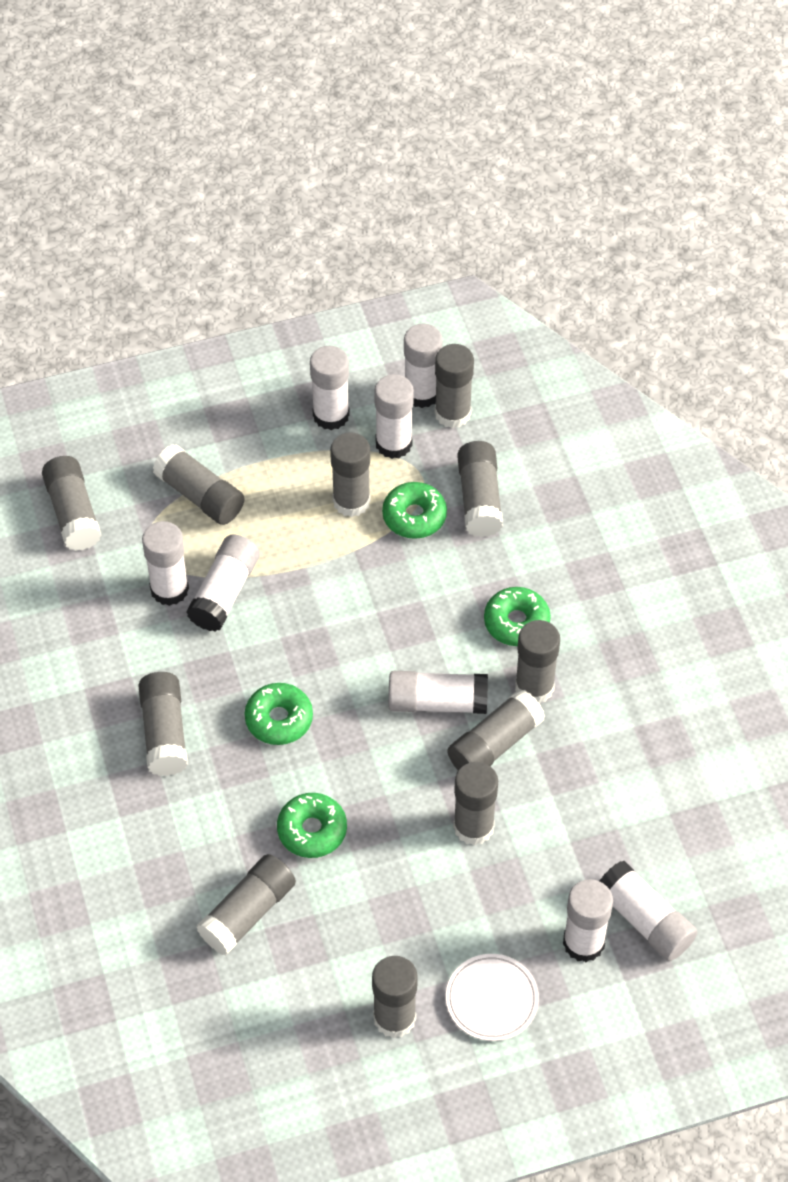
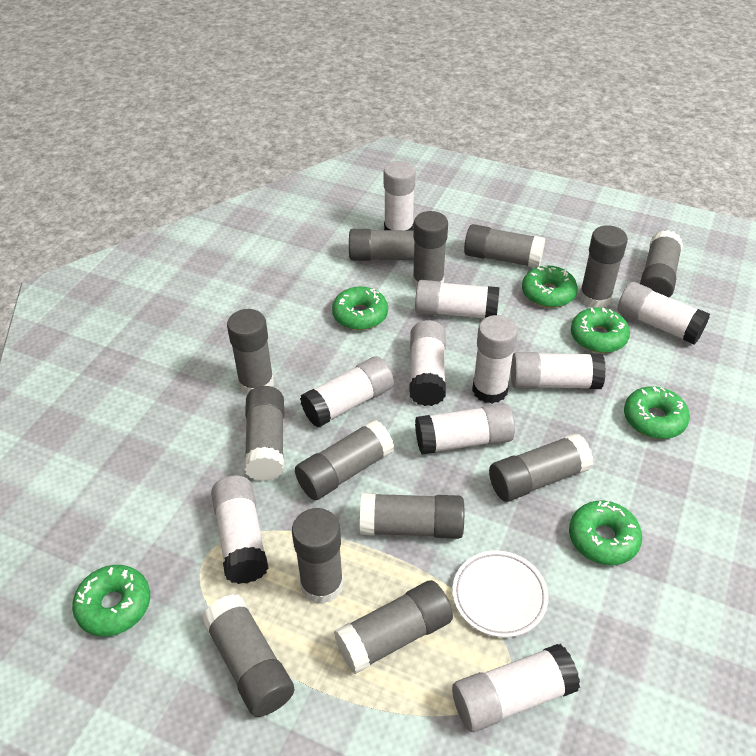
green donut: [245,683,313,745] [277,793,347,858] [382,482,447,539] [484,587,551,646] = 4 -> [72,565,150,637] [332,286,388,330] [522,266,578,308] [569,501,642,565] [571,308,630,353] [624,386,690,439] = 6
grey glue stick: [42,456,102,551] [138,672,188,776] [153,444,245,525] [196,854,296,955] [330,432,370,517] [372,956,418,1038] [434,344,474,429] [447,689,545,771] [453,762,498,846] [457,441,503,537] [515,620,560,704] = 11 -> [202,594,294,717] [227,309,274,395] [244,386,284,481] [292,508,344,604] [295,420,394,500] [334,580,453,674] [349,229,414,261] [360,493,464,539] [413,211,448,289] [464,224,545,268] [489,433,593,502] [579,225,628,308] [640,230,683,297] = 13
white glue stick: [142,521,189,606] [186,535,260,632] [310,346,350,430] [374,374,414,459] [388,671,488,714] [404,323,442,408] [563,879,613,962] [599,861,697,961] = 8 -> [211,475,269,584] [300,356,394,428] [384,161,416,231] [409,320,446,406] [415,280,499,318] [415,403,515,455] [452,644,580,732] [472,315,518,404] [511,352,606,389] [617,282,710,345] = 10

